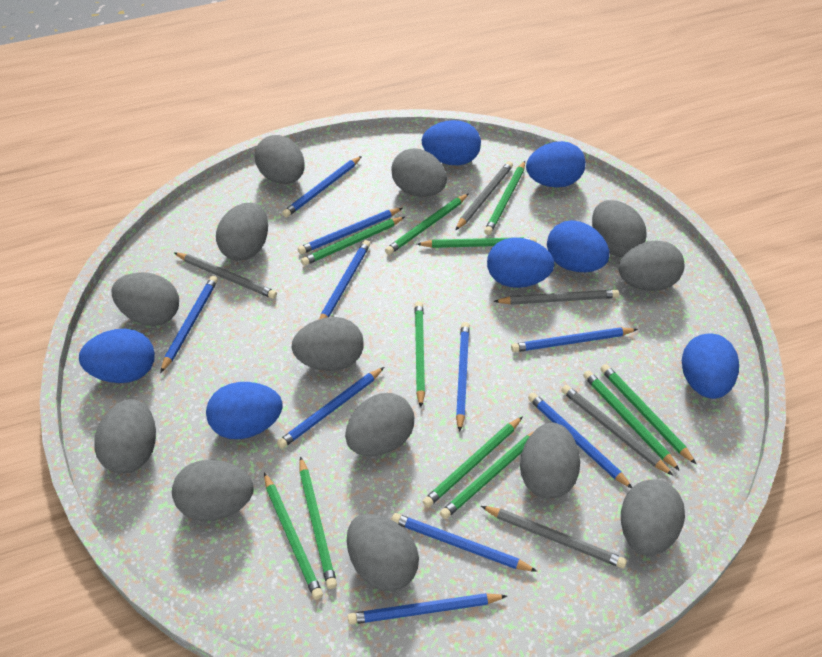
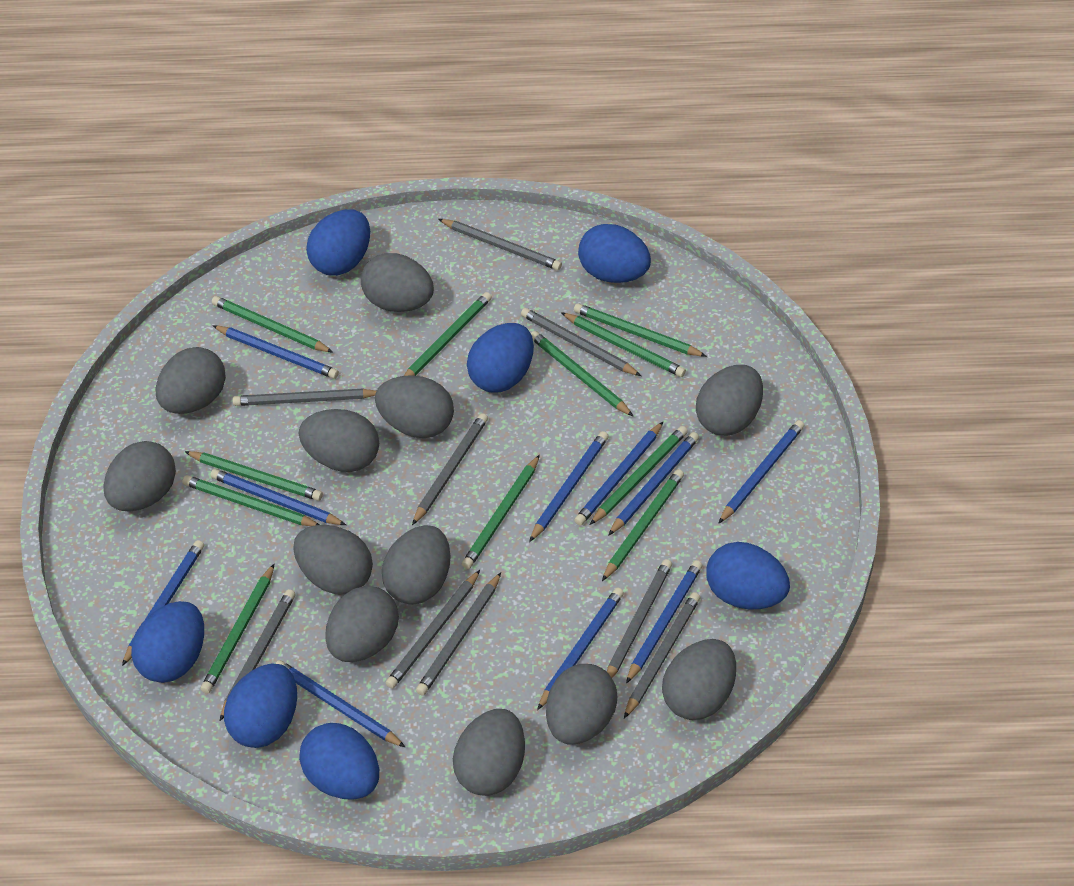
grey egg: [94,399,156,473] [112,272,179,326] [172,460,254,521] [216,203,268,261] [255,135,305,184] [292,317,364,371] [345,393,414,456] [347,514,419,591] [391,148,447,197] [520,423,580,499] [592,200,647,257] [618,241,684,291] [621,479,685,556] = 13 -> [103,441,176,512] [156,347,226,414] [293,525,373,595] [299,409,379,472] [325,586,399,662] [361,253,434,312] [375,375,454,438] [382,525,451,605] [453,709,525,796] [546,664,617,745] [662,639,736,720] [696,365,763,436] = 12
grey pencil: [174,252,277,299] [455,161,513,230] [481,506,627,568] [493,290,619,305] [562,385,673,475] = 5 -> [220,589,296,721] [232,389,376,406] [386,570,480,689] [412,413,488,525] [416,572,501,696] [439,219,562,270] [521,308,641,376] [607,559,672,678] [624,592,700,718] = 9

